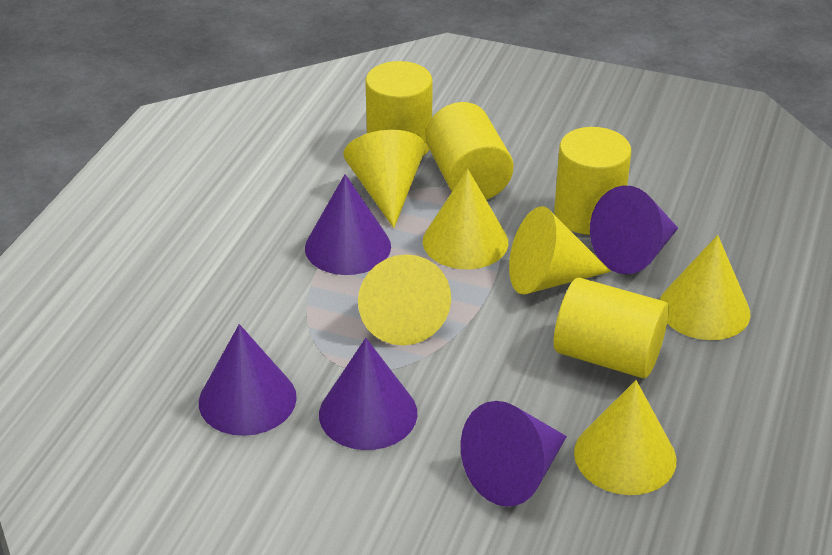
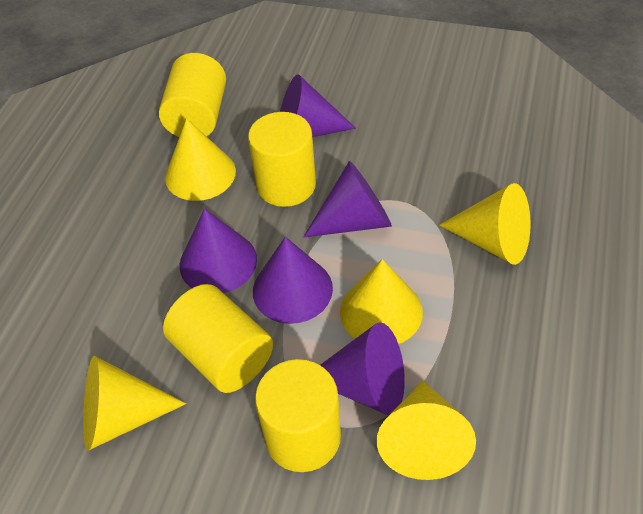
yellow cone: [344,130,426,228] [358,254,451,345] [423,169,508,269] [509,207,611,294] [574,380,676,495] [660,235,750,340] = 6 -> [83,356,186,450] [165,119,236,201] [340,259,423,344] [377,380,476,480] [439,183,531,265] = 5

